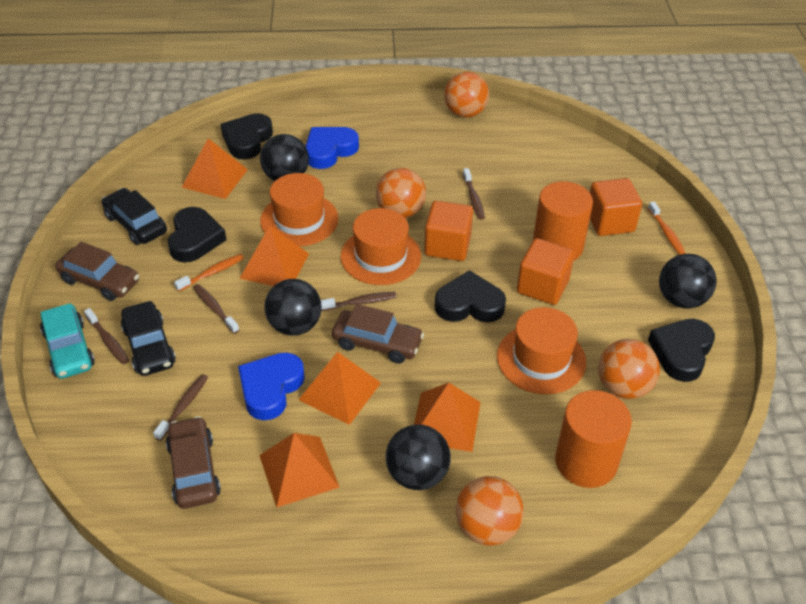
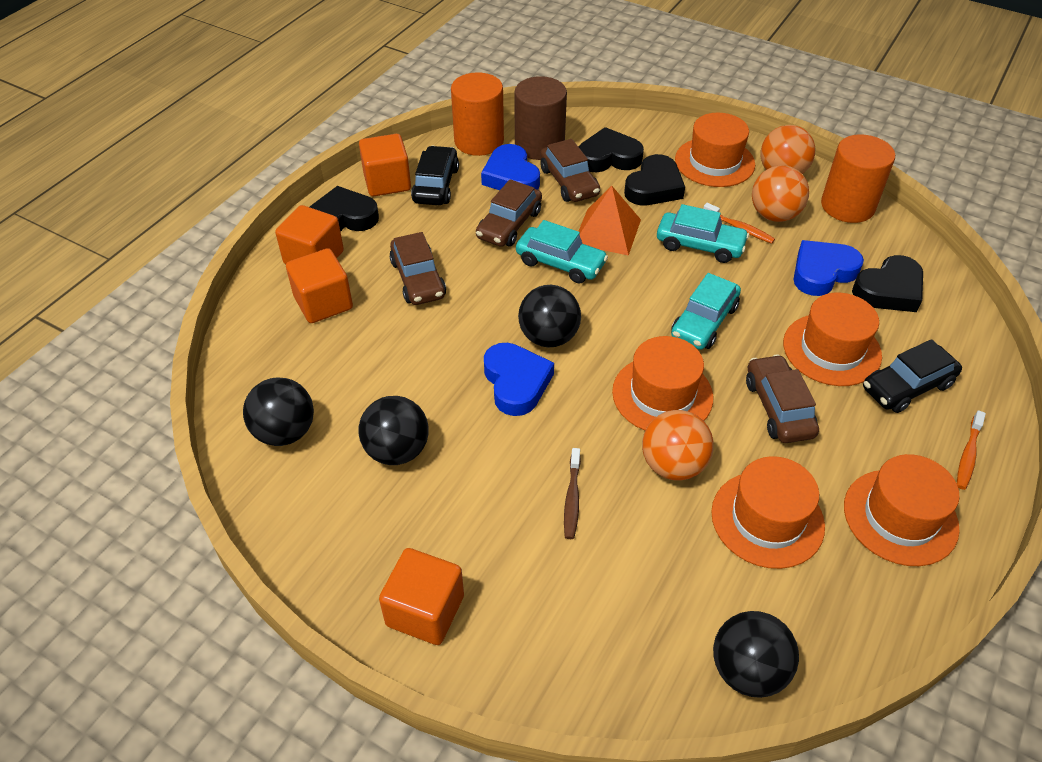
blue heart: [238,353,305,420] [305,127,359,169] = 2 -> [481,144,540,190] [484,343,554,416] [794,240,864,296] = 3
brown car: [55,242,139,301] [166,416,221,509] [332,304,424,364] = 3 -> [390,232,446,305] [476,179,542,247] [540,139,600,202] [746,354,819,443] = 4
brown cylinder: none = 0 -> [514,76,567,160] = 1
brown toothbrush: [84,308,129,364] [153,374,208,441] [193,284,239,334] [321,292,397,311] [463,168,485,220] = 5 -> [564,448,581,539] = 1
orange ball: [376,168,426,218] [444,72,489,118] [456,476,524,546] [598,339,660,399] = 4 -> [642,410,714,481] [752,165,809,222] [761,125,816,174] = 3
orange cube: [424,201,473,261] [517,238,574,305] [590,178,642,236] = 3 -> [275,205,344,264] [286,248,353,323] [359,134,411,196] [379,548,464,645] = 4
orange hat: [260,173,338,246] [341,208,421,285] [497,307,586,394] = 3 -> [612,336,713,430] [675,113,755,187] [711,456,825,569] [783,293,882,386] [844,454,960,566] = 5
orange pyramid: [182,138,248,199] [239,226,309,286] [259,433,339,507] [298,352,381,425] [414,383,481,452] = 5 -> [578,186,641,256] = 1
turquoise car: [40,303,95,379] = 1 -> [516,220,608,283] [657,204,749,263] [671,273,741,350] = 3

